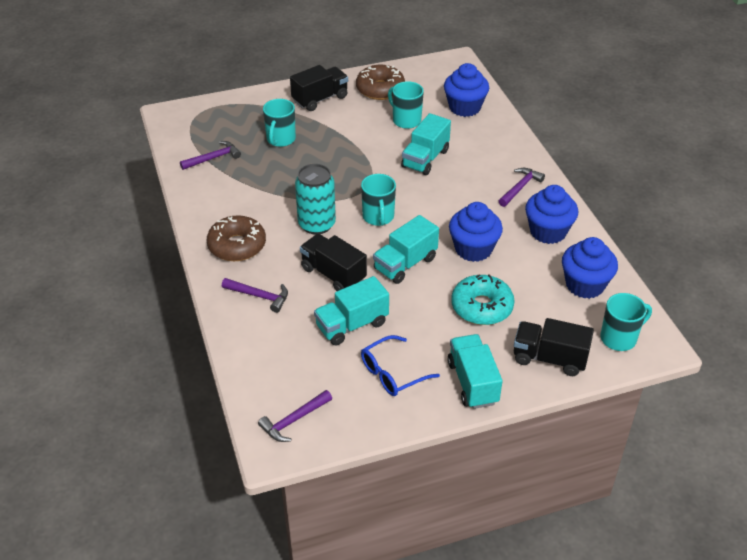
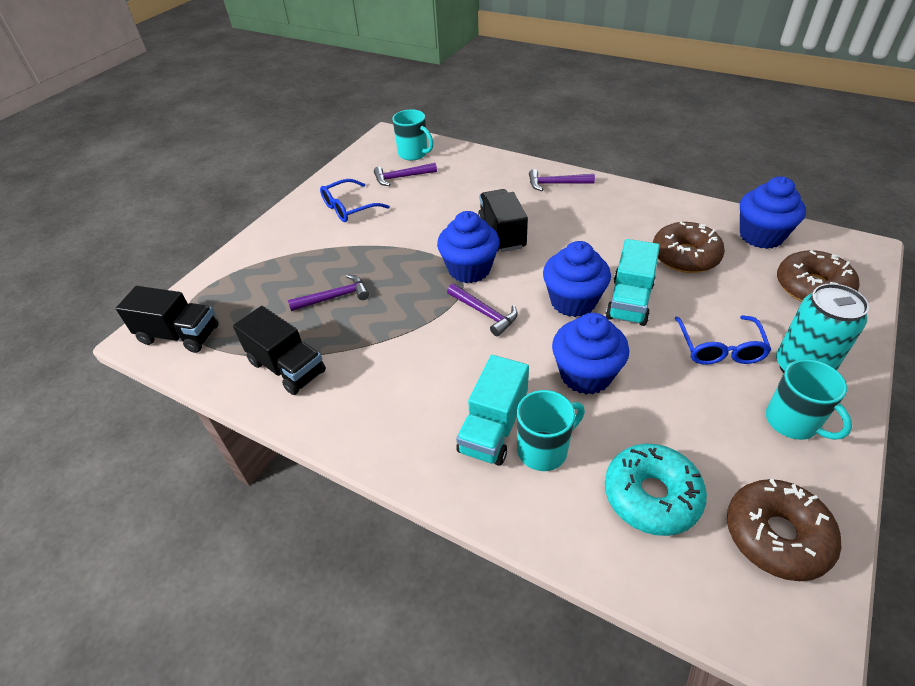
blue glasses: [361,335,440,396] = 1 -> [320,179,390,222] [675,315,771,365] = 2
brown donut: [207,215,266,261] [356,65,405,100] = 2 -> [653,222,725,273] [727,479,841,581] [777,250,859,302] = 3
turquoise mug: [263,99,296,147] [361,174,396,226] [388,81,424,129] [600,293,652,351] = 4 -> [392,109,434,161] [517,390,585,471] [766,359,852,440] = 3
turquoise truck: [314,276,389,345] [373,215,439,284] [401,113,451,175] [447,334,502,409] = 4 -> [456,355,529,466] [606,239,660,326] = 2

